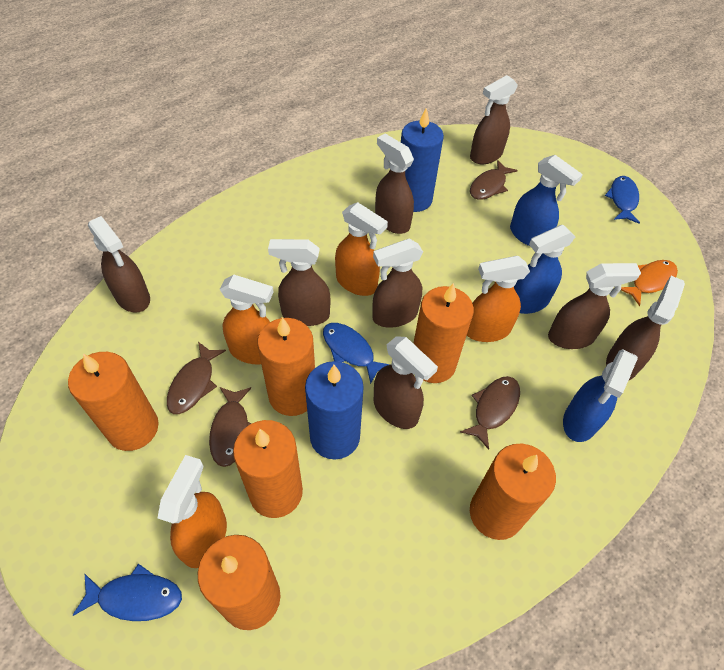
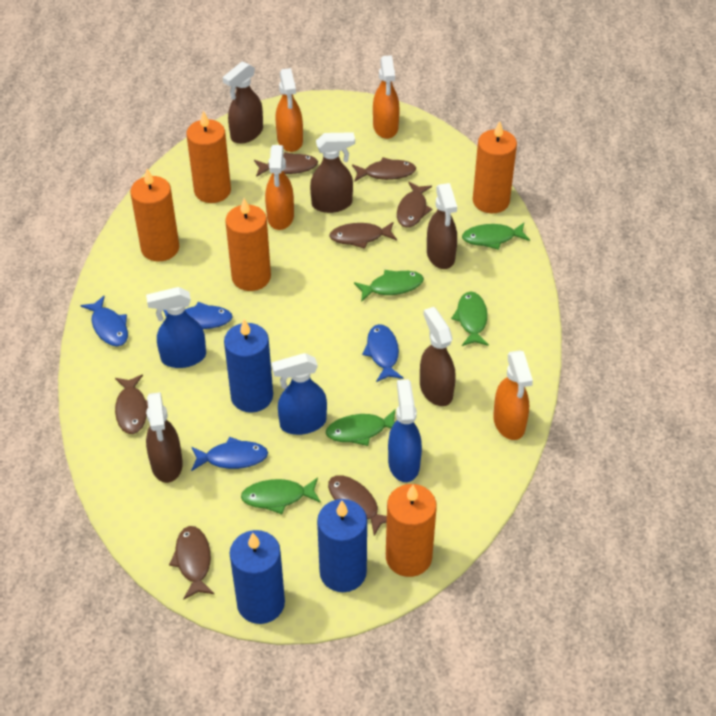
blue candle: [305,361,364,459] [401,107,444,212] = 2 -> [224,319,273,413] [229,530,285,624] [317,499,367,592] = 3
blue fish: [73,564,182,621] [323,323,390,384] [605,176,640,224] = 3 -> [80,296,128,346] [163,302,233,329] [191,437,268,471] [362,324,404,382] = 4
brown fish: [167,342,226,414] [209,387,252,467] [460,376,520,450] [470,160,518,200] = 4 -> [115,374,148,434] [169,526,214,600] [254,152,318,177] [328,475,387,536] [329,222,397,249] [352,157,416,182] [397,182,432,228] = 7
brown spray bottle: [88,216,150,313] [268,239,330,326] [372,239,423,328] [374,336,438,429] [375,133,414,234] [470,75,518,164] [548,263,641,349] [606,276,685,381] = 8 -> [146,392,183,483] [223,61,263,144] [310,132,355,213] [420,307,456,406] [427,183,457,269] = 5
green fish: none = 0 -> [241,477,321,514] [326,409,395,446] [354,270,424,302] [451,292,489,346] [462,223,530,250] = 5
orange candle: [68,352,159,451] [198,535,280,630] [233,420,303,518] [257,317,315,416] [413,283,474,383] [470,443,556,540] = 6 -> [130,169,179,262] [187,111,231,203] [225,198,271,291] [386,484,437,577] [473,121,517,213] = 5
orange fish: [621,260,678,306] = 1 -> none = 0

